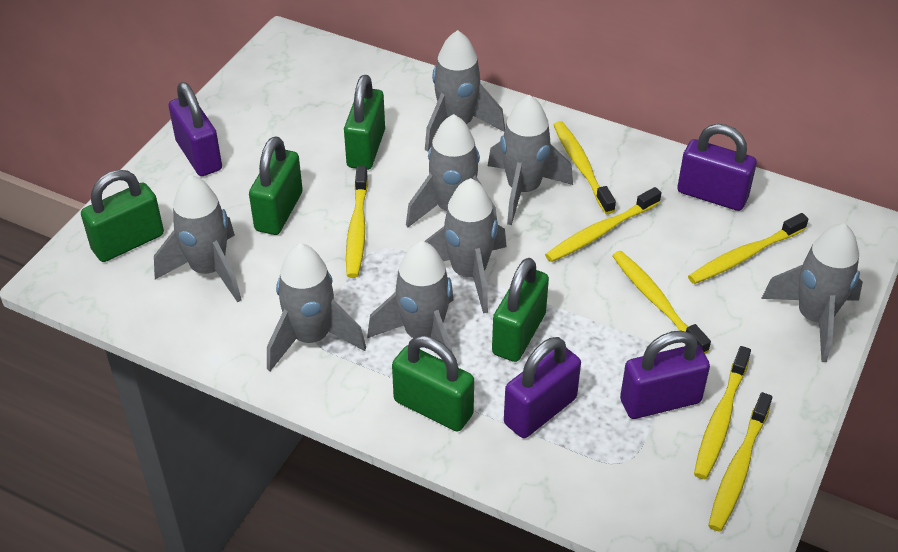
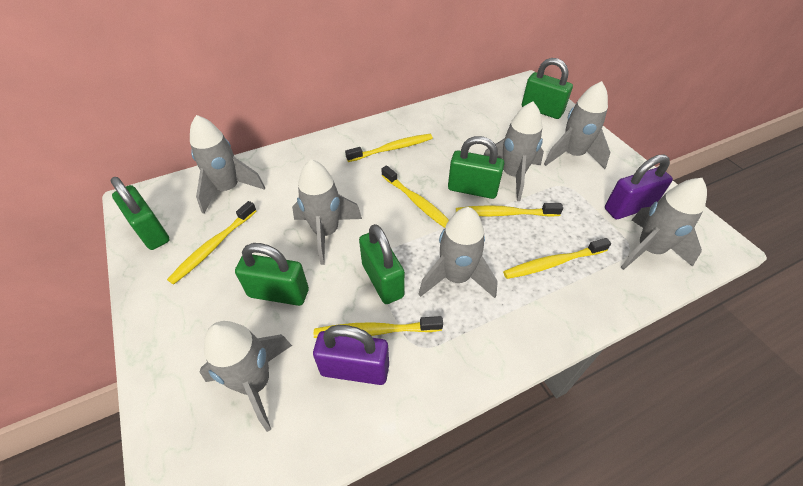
grey rocket: [154,175,241,302] [267,243,366,371] [367,241,454,359] [406,114,497,228] [424,178,507,314] [425,30,505,151] [488,95,573,225] [761,223,863,362] = 8 -> [190,115,265,214] [199,321,292,432] [292,159,362,265] [419,207,498,298] [484,102,544,201] [544,81,610,169] [620,178,707,270] = 7
purple padlock: [168,82,222,176] [504,337,581,438] [620,330,710,419] [677,124,757,211] = 4 -> [313,325,389,385] [605,154,673,219] = 2
yellow toothbrush: [346,166,368,278] [545,187,661,262] [554,121,616,214] [612,251,711,354] [688,213,808,284] [694,346,751,479] [708,392,772,532] = 7 -> [167,201,257,285] [314,316,443,338] [345,134,433,162] [381,165,449,228] [456,203,563,217] [503,238,611,279] = 6

